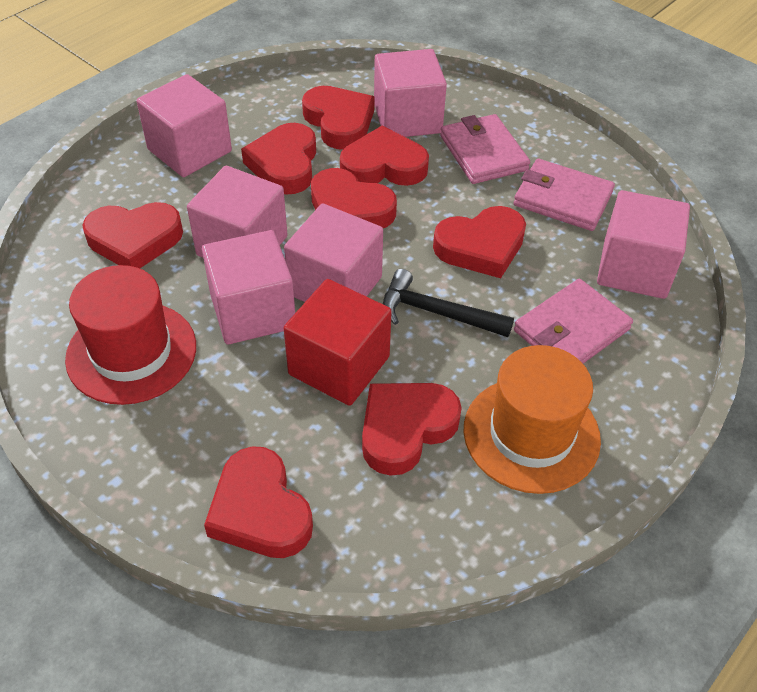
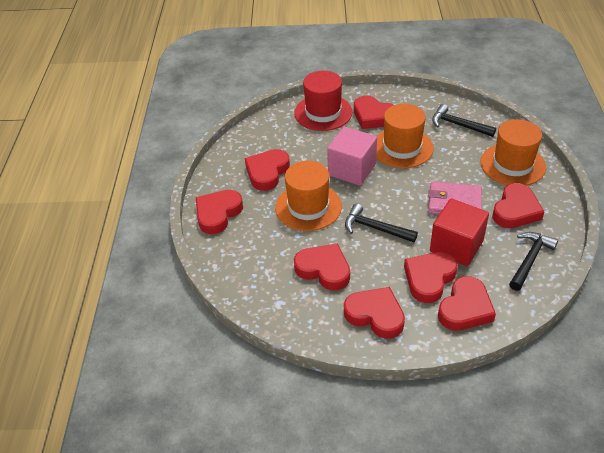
black hammer: [383,269,514,337] = 1 -> [345,204,418,242] [432,104,496,137] [509,232,558,291] = 3
orange hat: [464,345,601,494] = 1 -> [275,161,342,231] [376,104,434,168] [480,119,546,186] = 3
pink cube: [137,74,232,177] [187,166,288,258] [202,230,295,345] [284,204,383,302] [374,49,447,137] [597,190,690,299] = 6 -> [327,127,377,186] = 1
pink wallet: [440,114,530,184] [514,159,615,231] [514,279,633,364] = 3 -> [428,181,482,214] = 1

